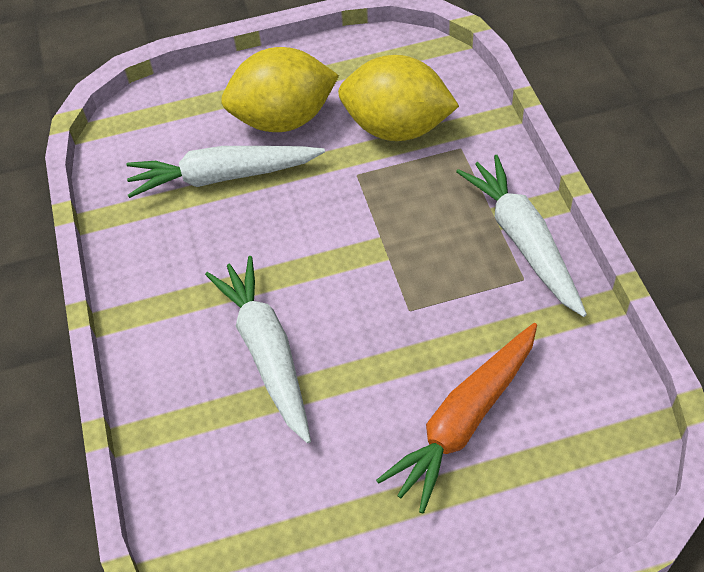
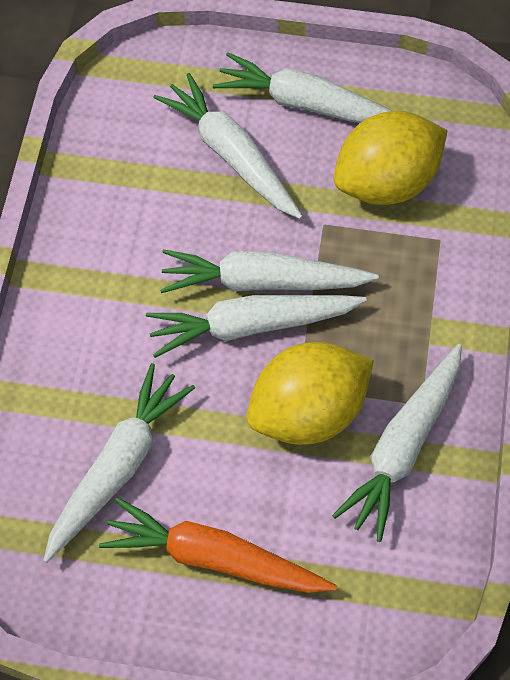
white carrot: [127,146,325,198] [205,256,311,443] [456,155,587,317] = 3 -> [43,363,195,563] [146,295,367,358] [153,73,303,219] [160,249,379,293] [213,52,393,123] [332,344,462,542] = 6

